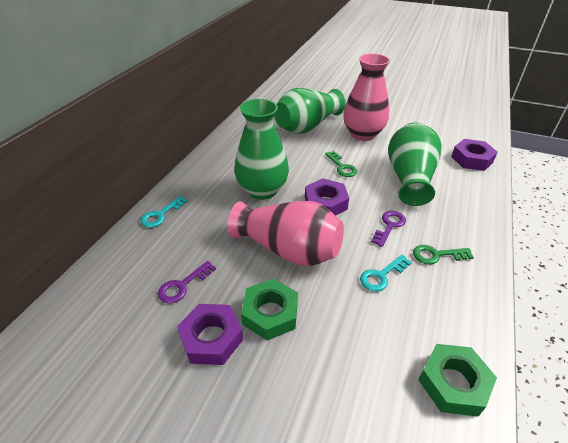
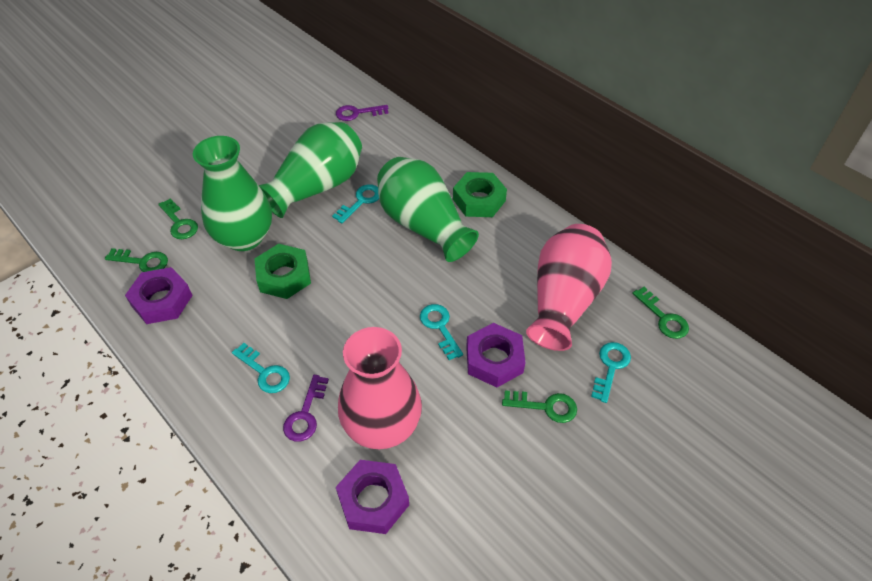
green key: [325,151,357,177] [413,245,474,265] = 2 -> [105,248,168,272] [158,198,198,239] [502,390,577,423] [632,287,689,339] = 4
turquoise key: [140,196,188,228] [360,255,412,292] = 2 -> [232,343,290,393] [332,184,379,223] [420,304,463,360] [591,342,631,403] = 4

